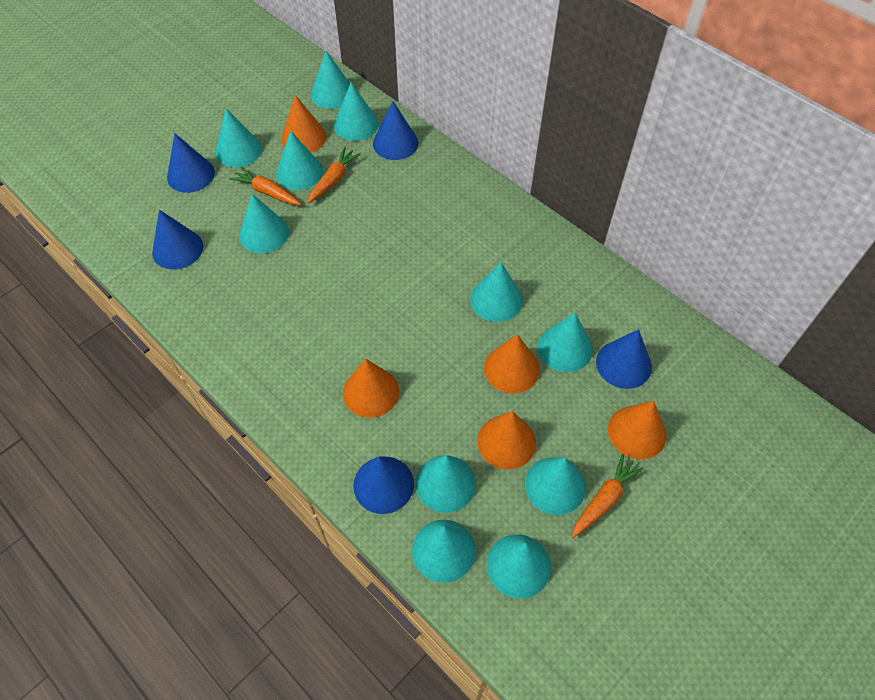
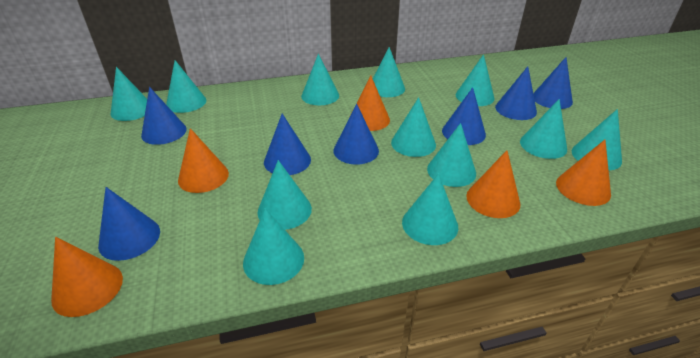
blue cone: [152,210,203,270] [167,133,215,193] [353,456,414,514] [373,101,418,160] [596,329,652,389] = 5 -> [98,187,160,261] [141,87,187,145] [264,114,311,175] [333,104,379,165] [442,87,486,145] [495,66,537,120] [533,57,573,109] = 7
orange carrot: [229,167,301,205] [307,147,361,204] [571,454,644,538] = 3 -> none = 0
turquoise cone: [215,109,262,167] [239,194,289,253] [276,131,323,190] [311,50,350,109] [334,82,379,141] [412,520,476,583] [415,455,476,513] [470,262,523,322] [487,534,551,599] [525,457,586,515] [538,313,593,372] = 11 -> [111,67,147,121] [166,60,206,113] [243,208,304,285] [258,160,312,230] [301,54,339,105] [373,47,405,97] [391,97,436,157] [402,174,458,245] [427,123,476,187] [456,54,495,106] [520,99,567,159] [572,109,622,170] = 12

